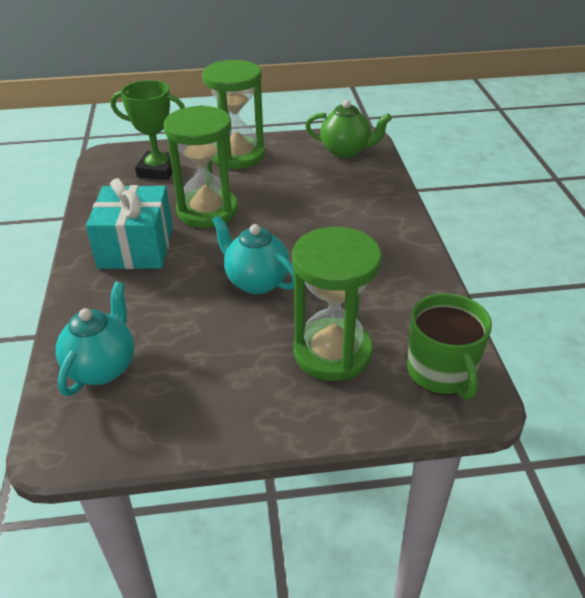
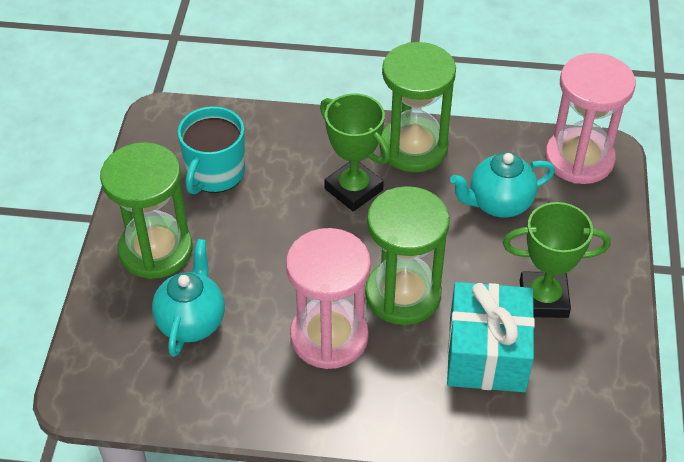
green mug: [407,293,492,399] = 1 -> none = 0
green teapot: [305,100,392,158] = 1 -> none = 0
green trophy: [111,80,185,180] = 1 -> [320,93,391,212] [503,202,611,318] = 2
pink hourglass: none = 0 -> [286,228,371,369] [545,53,636,184] = 2
turquoise mug: none = 0 -> [178,106,245,194] = 1

